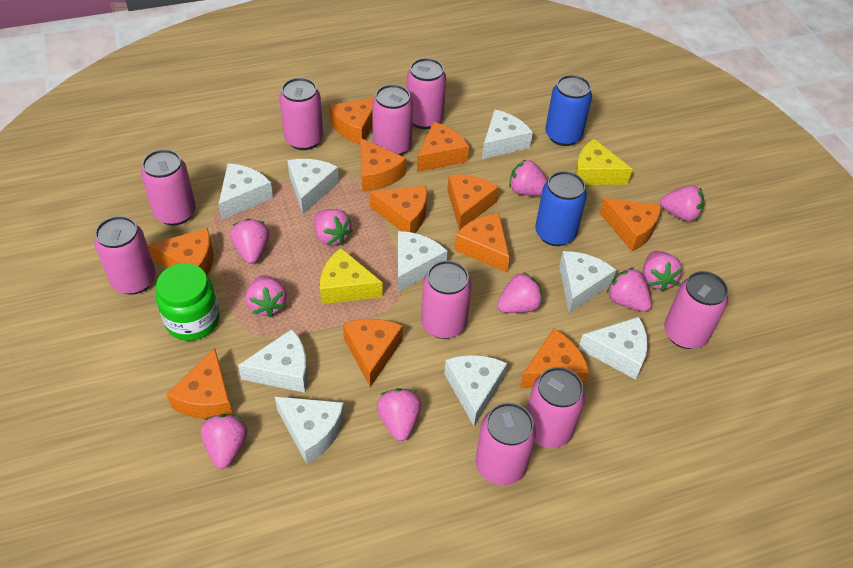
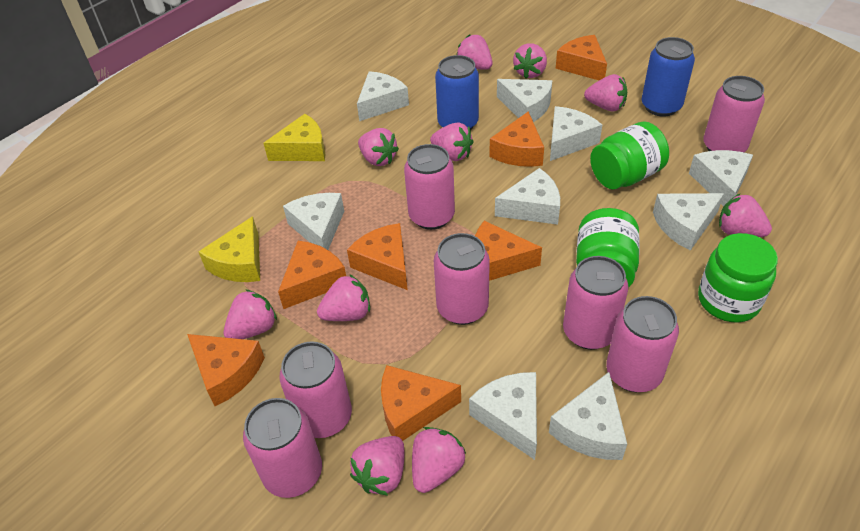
green jar: [156,263,220,341] = 1 -> [576,208,640,288] [590,121,669,190] [698,233,778,322] = 3
orange cheese: [148,228,213,275] [166,348,233,419] [329,97,375,144] [343,319,403,387] [360,138,406,192] [370,186,427,233] [417,122,469,172] [447,174,499,230] [454,213,510,272] [520,328,589,388] [600,198,661,251] = 11 -> [187,334,265,406] [278,241,346,309] [347,223,408,290] [381,365,461,441] [475,221,542,281] [489,111,544,167] [556,35,607,80] = 7
pink can: [94,216,156,295] [141,149,196,226] [279,78,323,150] [372,84,413,155] [407,58,446,129] [421,260,472,339] [476,402,536,485] [527,367,585,448] [664,271,728,349] = 9 -> [243,398,322,498] [279,341,352,438] [404,144,455,230] [434,233,490,325] [563,256,628,350] [606,296,679,392] [703,76,765,152] = 7

